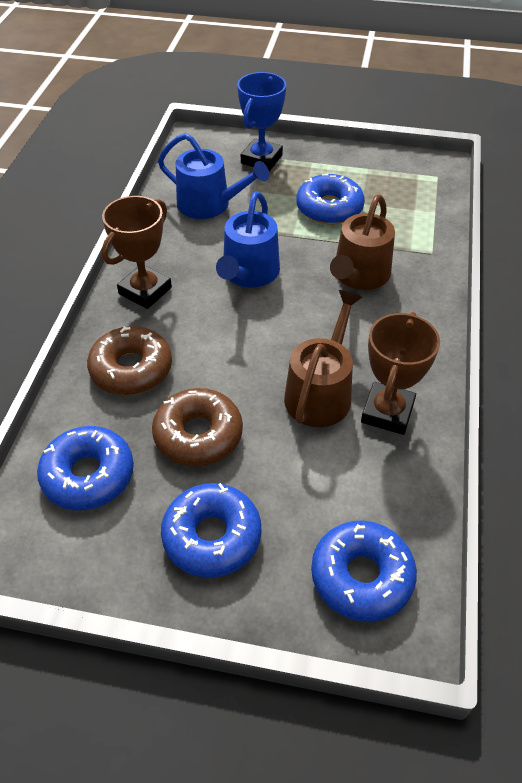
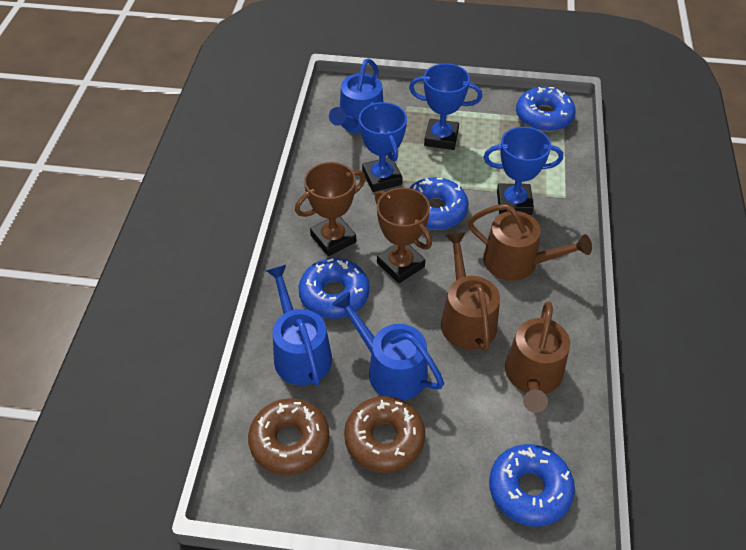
blue trophy: [237,72,286,171] = 1 -> [359,102,407,192] [409,63,482,150] [483,127,563,215] = 3
blue watering can: [158,133,269,219] [216,191,280,288] = 2 -> [266,265,332,386] [329,58,383,134] [332,292,444,400] = 3
brown watering can: [284,290,362,427] [330,194,395,290] = 2 -> [441,232,500,351] [468,204,592,281] [505,301,570,413] = 3

